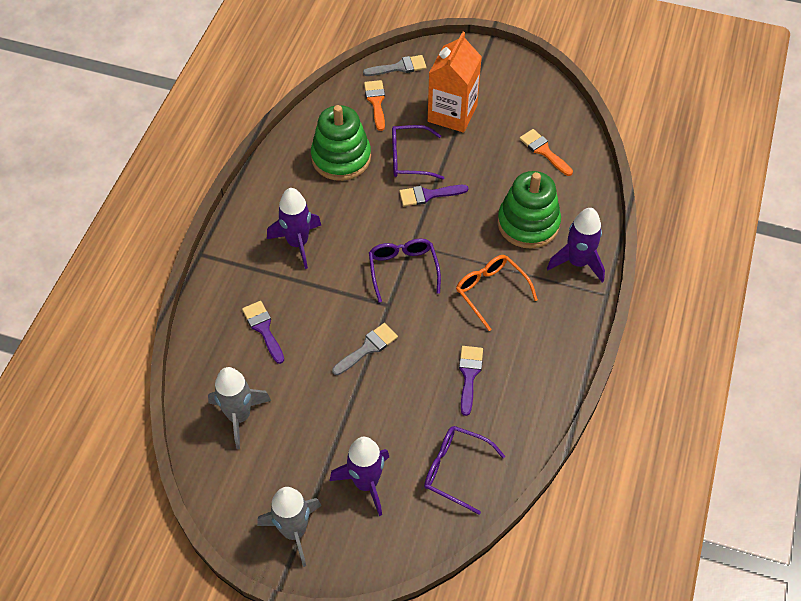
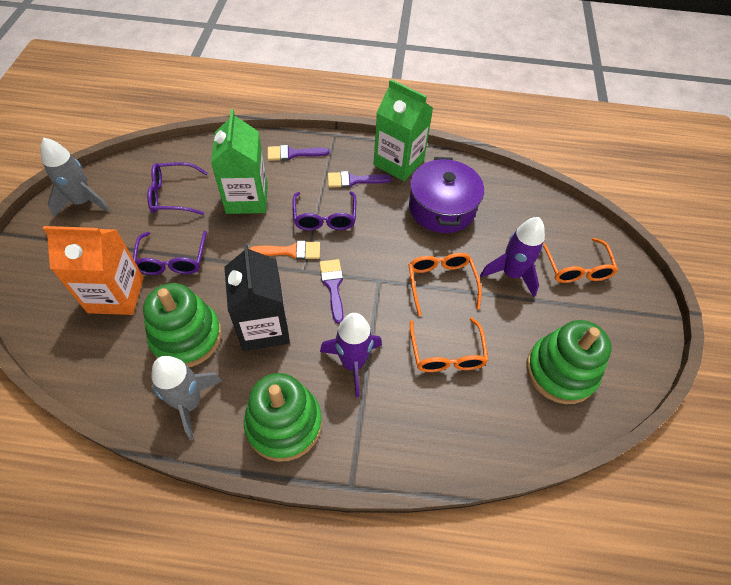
black carton: none = 0 -> [224,243,290,351] = 1
green carton: none = 0 -> [211,109,268,214] [374,79,433,181] = 2
green stacking toy: [311,105,371,181] [497,171,561,249] = 2 -> [143,283,222,367] [244,373,322,462] [526,320,612,404] = 3
grey brush: [332,323,398,375] [363,55,427,76] = 2 -> none = 0
orange brush: [364,80,385,131] [519,129,573,176] = 2 -> [250,241,320,260] = 1
orange glasses: [456,255,538,331] = 1 -> [408,253,482,316] [410,318,488,372] [543,238,618,283] = 3
purple pot: none = 0 -> [409,157,484,233] = 1
purple rocket: [267,188,321,269] [330,437,389,516] [547,208,605,283] = 3 -> [320,313,382,398] [480,217,545,297] = 2

